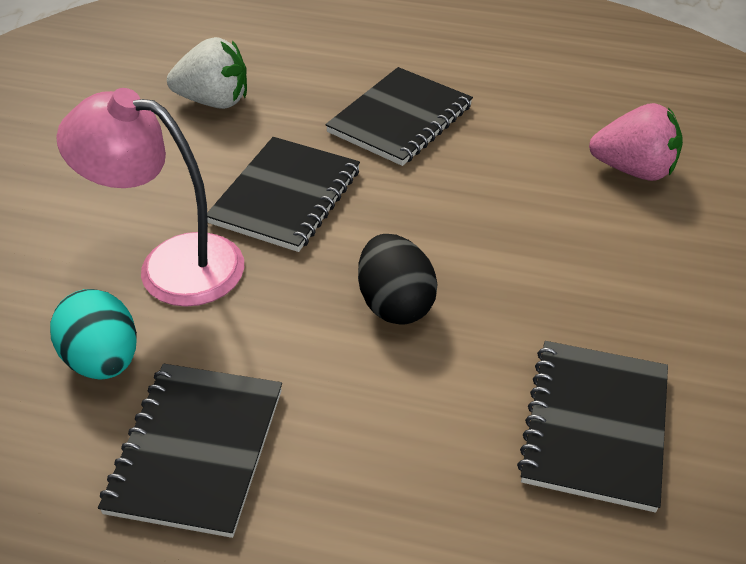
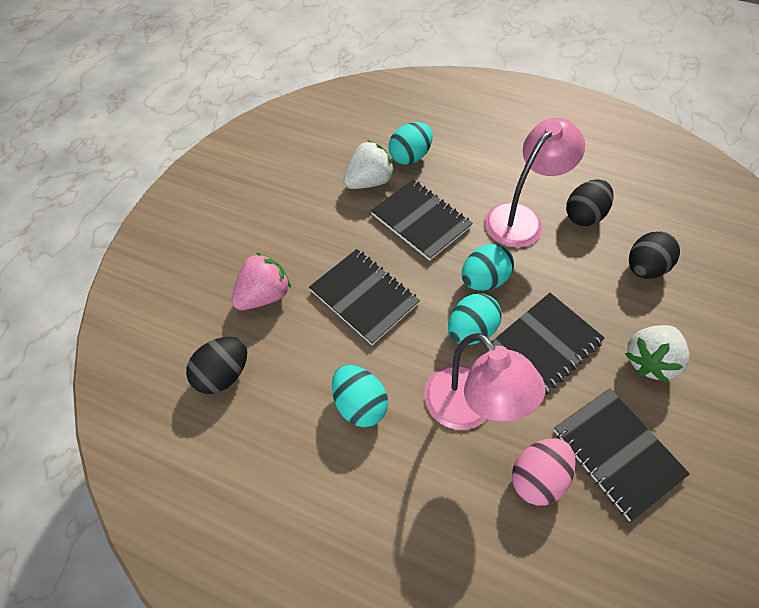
black egg: [358,234,438,324] = 1 -> [186,337,247,394] [566,179,614,226] [629,231,680,279] = 3
pink egg: none = 0 -> [512,438,575,506] = 1
pink lamp: [56,88,244,307] = 1 -> [424,333,545,430] [485,118,585,247] = 2
turquoise egg: [50,289,137,380] = 1 -> [332,365,388,427] [389,122,433,165] [448,293,502,345] [462,244,514,291] = 4
white strawberry: [167,37,247,109] = 1 -> [343,141,394,189] [625,325,690,383] = 2

